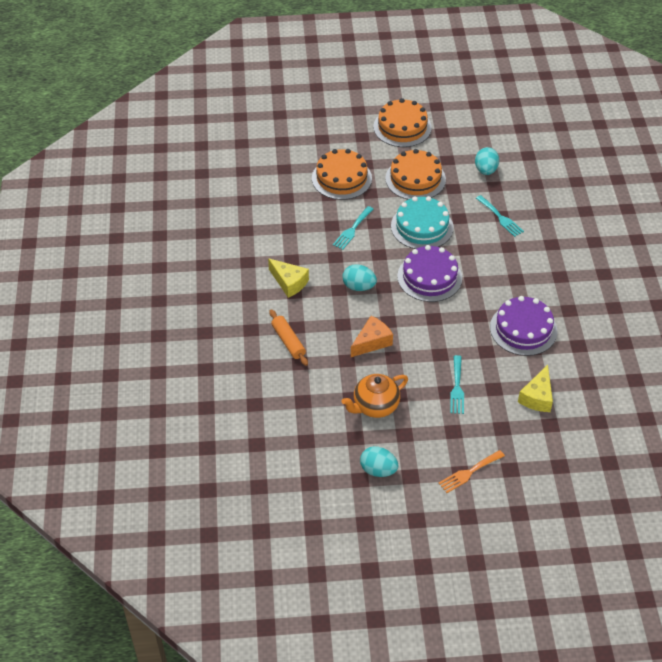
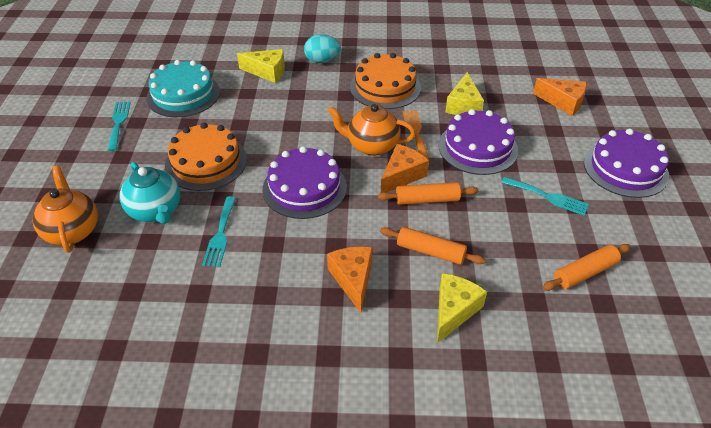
orange cake: [312,149,372,200] [373,98,432,147] [385,149,446,199] = 3 -> [165,123,247,191] [350,53,421,109] = 2
orange cheese: [351,316,393,357] = 1 -> [327,247,373,313] [381,144,429,193] [533,78,587,116] = 3
orange rolling pin: [269,309,308,366] = 1 -> [378,182,478,205] [380,227,485,265] [542,244,631,291] = 3
orange teapot: [341,374,408,418] = 1 -> [32,165,98,253] [328,104,416,156] = 2
purple cake: [397,245,462,302] [490,296,557,356] = 2 -> [263,146,347,219] [438,109,518,175] [584,129,669,198] = 3
turquoise egg: [342,264,377,291] [360,446,399,477] [475,147,499,175] = 3 -> [304,34,341,63] = 1
turquoise teapot: none = 0 -> [120,162,180,224] = 1
yellow cheese: [268,258,309,298] [518,365,553,412] = 2 -> [237,49,285,83] [437,273,487,343] [445,72,484,115] = 3

